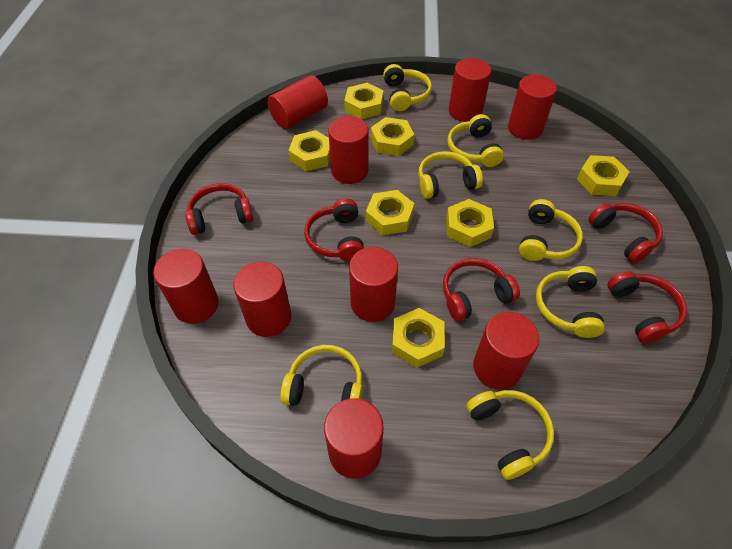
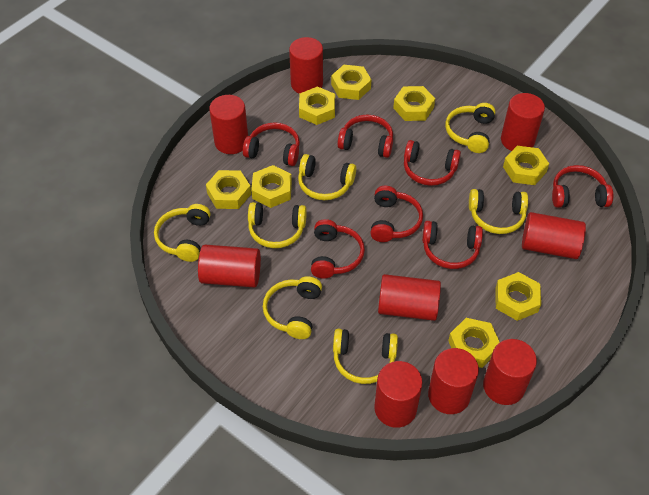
red headphones: [185,183,253,235] [304,199,364,262] [443,258,520,321] [588,203,663,263] [607,271,687,343] = 5 -> [243,122,300,166] [311,219,365,278] [337,115,393,158] [371,186,423,242] [404,140,461,186] [422,221,483,269] [552,165,613,208] = 7
yellow nut: [288,130,330,171] [344,83,384,119] [366,190,415,235] [371,117,414,156] [392,308,445,368] [446,199,494,247] [577,155,630,196] = 7 -> [206,170,251,209] [251,165,292,208] [299,86,335,125] [331,65,371,100] [393,86,435,121] [448,318,500,368] [495,272,541,321] [503,146,549,185] = 8

